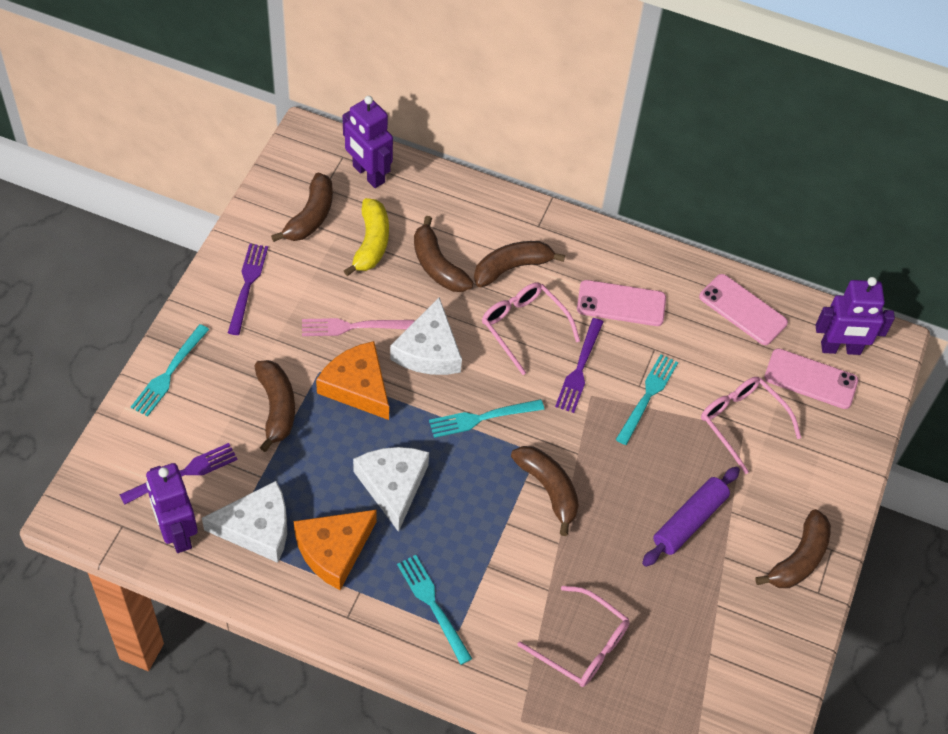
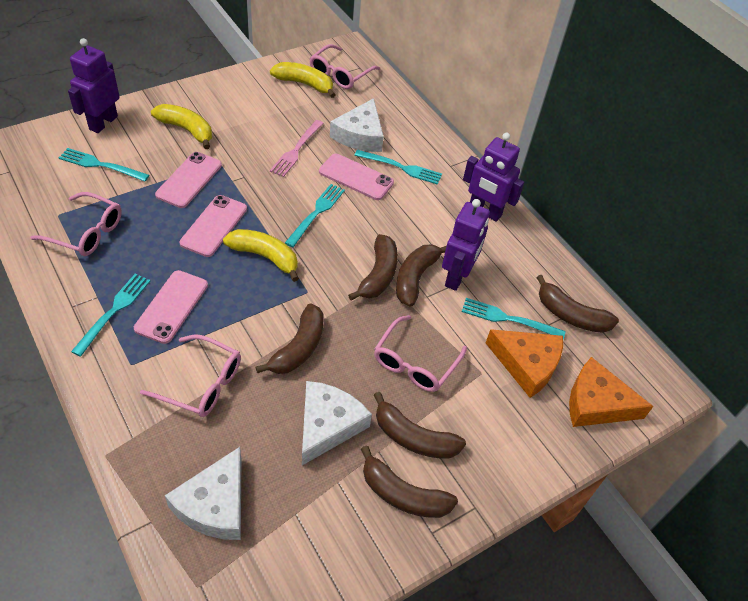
pink glasses: [482,282,580,375] [517,586,629,687] [701,377,801,474] = 3 -> [30,192,122,256] [140,334,241,417] [309,44,380,89] [374,315,467,392] = 4
pink phone: [577,280,666,326] [699,274,788,345] [764,348,858,409] = 3 -> [134,270,208,344] [155,152,222,208] [180,195,247,257] [319,153,394,200] = 4
purple fork: [119,443,238,505] [228,244,268,335] [555,318,603,413] = 3 -> none = 0
purple rolling pin: [642,467,740,567] = 1 -> none = 0
turquoise fork: [131,324,209,417] [397,555,472,665] [429,399,544,438] [616,354,678,445] = 4 -> [59,148,149,181] [71,274,150,357] [285,184,345,247] [354,150,442,185] [462,298,566,340] = 5
yellow banana: [344,198,389,276] = 1 -> [151,104,212,149] [223,229,299,282] [270,62,335,98] = 3

